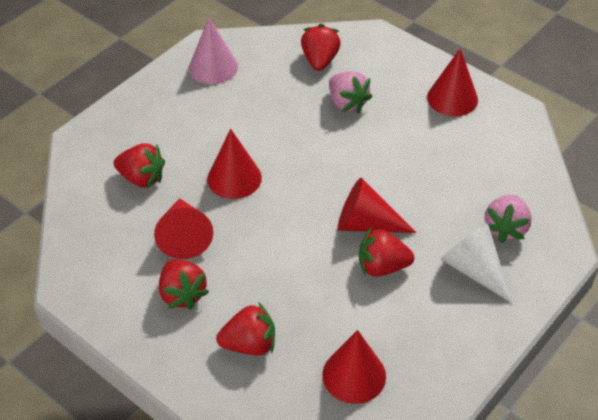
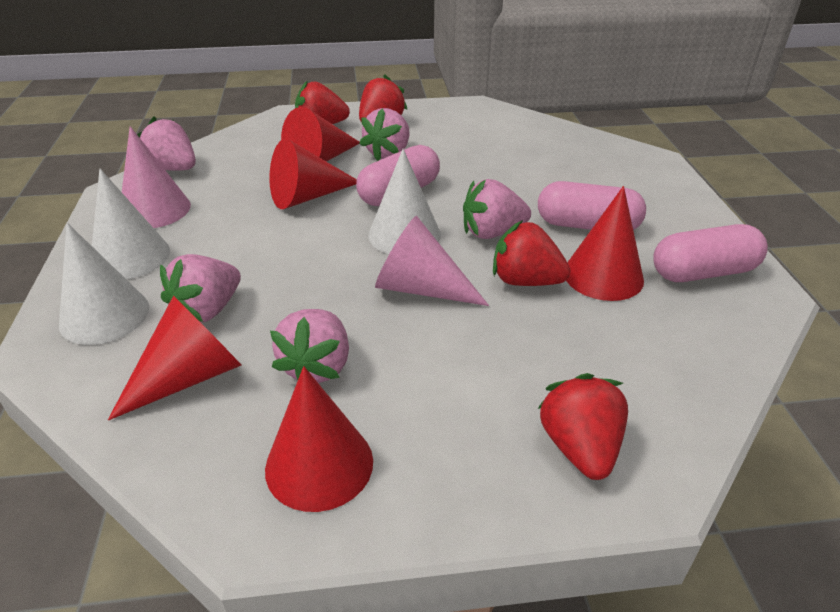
pink capsule: none = 0 -> [356,145,440,206] [538,181,646,230] [653,224,768,282] = 3
pink cone: [189,18,238,84] = 1 -> [122,126,191,228] [375,216,489,306] = 2
pink strawberry: [329,71,372,113] [485,195,532,243] = 2 -> [137,117,196,171] [160,254,241,323] [270,309,349,383] [359,108,409,161] [463,179,531,239] = 5
red strawberry: [114,143,165,188] [159,260,209,310] [216,303,275,355] [301,24,341,71] [359,228,414,277] = 5 -> [295,80,350,124] [359,74,408,122] [493,220,570,286] [538,373,628,480] = 4
white cone: [441,223,512,303] = 1 -> [59,223,149,345] [92,169,170,279] [368,149,441,254] = 3

